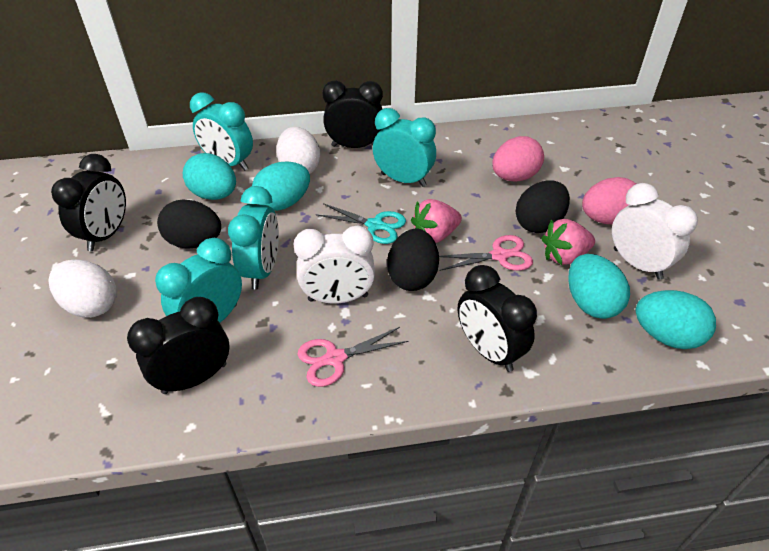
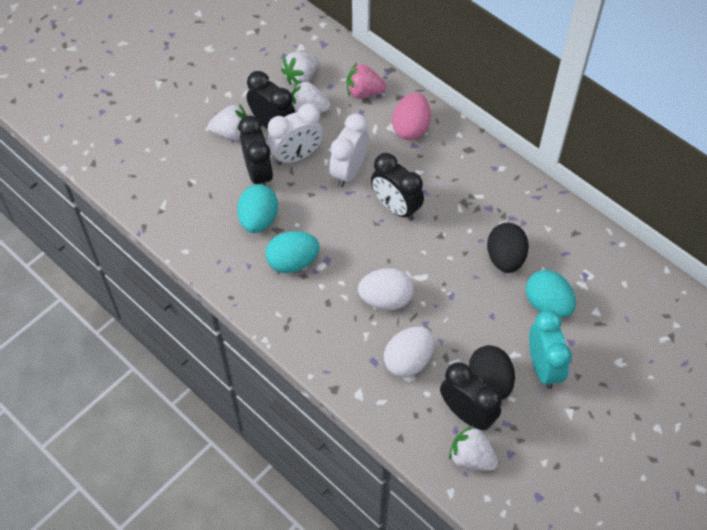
black egg: [157,199,221,249] [387,229,439,291] [516,180,570,233] = 3 -> [469,345,515,400] [487,223,529,273] = 2
pink egg: [492,136,544,182] [582,177,636,224] = 2 -> [392,93,431,140] = 1
pink scissors: [297,327,408,387] [439,235,533,271] = 2 -> none = 0
pink strawberry: [411,199,462,243] [542,219,595,265] = 2 -> [347,63,386,98] = 1
turquoise clock: [155,238,242,323] [190,92,253,171] [228,186,279,290] [373,108,436,187] = 4 -> [529,310,572,389] = 1
turquoise egg: [183,153,236,200] [252,161,310,211] [568,254,630,319] [636,290,716,349] = 4 -> [237,185,278,233] [265,231,320,273] [526,270,576,318] = 3
turquoise scissors: [316,203,406,244] = 1 -> none = 0
white strawberry: none = 0 -> [208,104,247,140] [281,52,319,85] [291,80,330,113] [449,425,498,471] = 4

